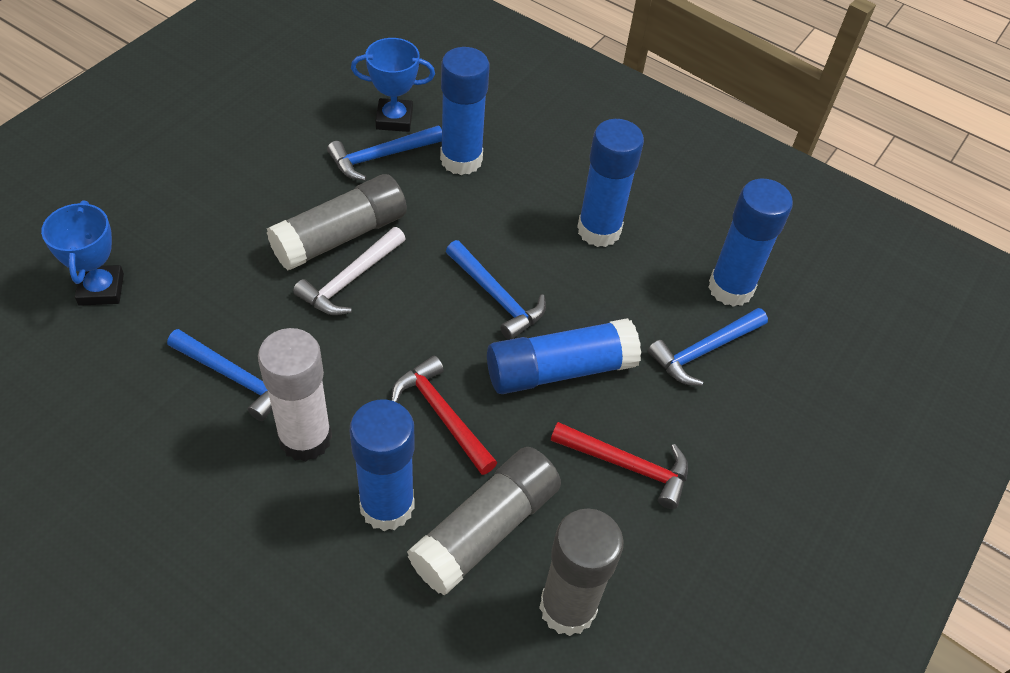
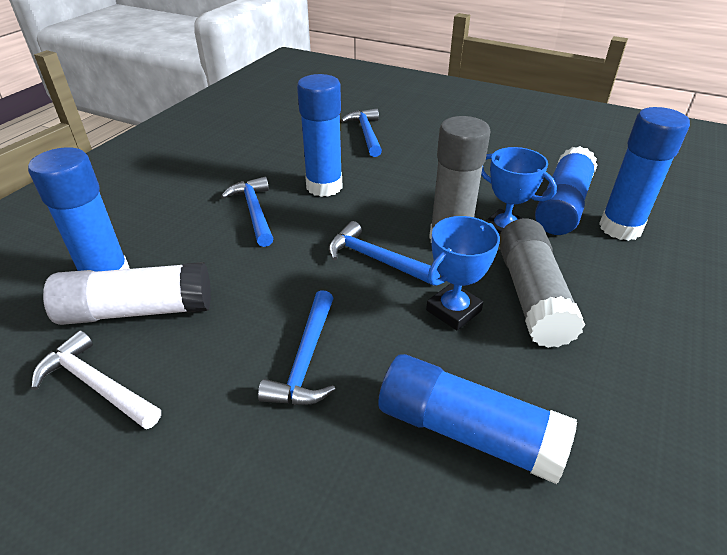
grey glue stick: [267,174,407,270] [407,447,561,595] [539,508,623,636] = 3 -> [429,116,491,242] [499,219,585,348] = 2
red hammer: [391,356,497,475] [551,422,688,509] = 2 -> none = 0

